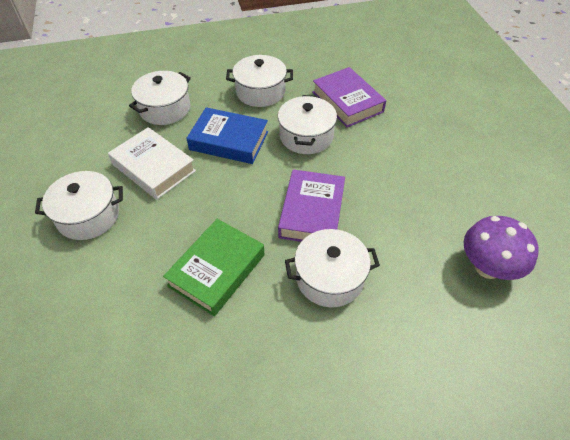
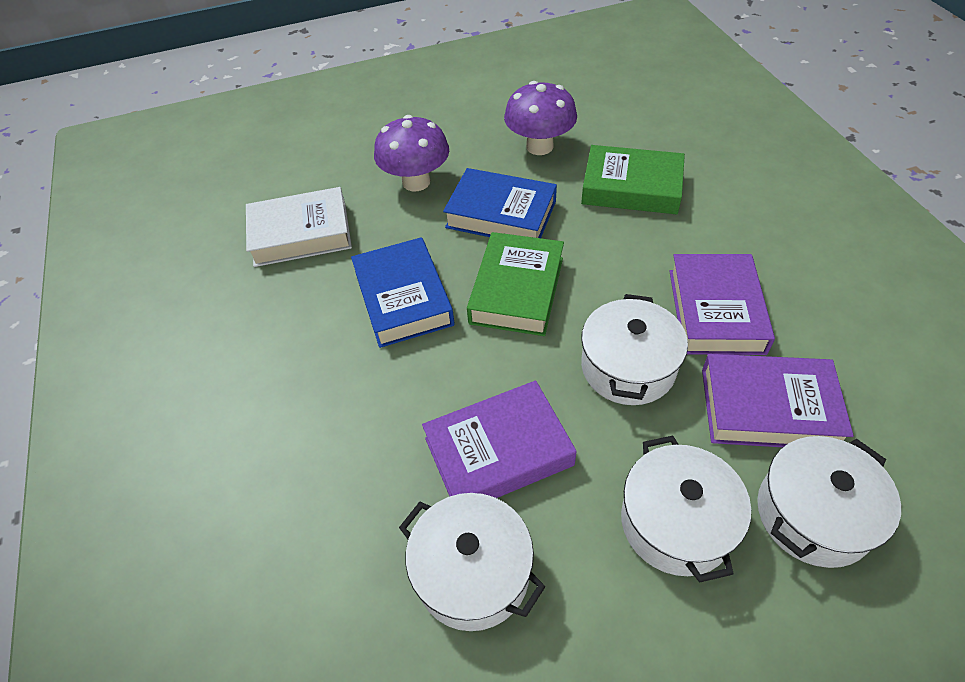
blue book: [186,107,268,164] = 1 -> [351,237,455,348] [443,168,557,238] = 2
green book: [163,219,265,316] = 1 -> [467,232,564,336] [581,145,685,214] = 2
purple book: [278,169,345,242] [312,67,386,127] = 2 -> [422,380,577,498] [670,254,775,355] [702,354,854,447] = 3
purple mushroom: [463,216,539,280] = 1 -> [374,115,449,191] [504,81,577,155] = 2
white pot: [35,171,123,240] [129,71,191,125] [226,55,293,107] [278,95,337,154] [285,229,380,307] = 5 -> [399,493,546,631] [581,294,688,405] [621,436,751,583] [757,436,901,568] = 4

